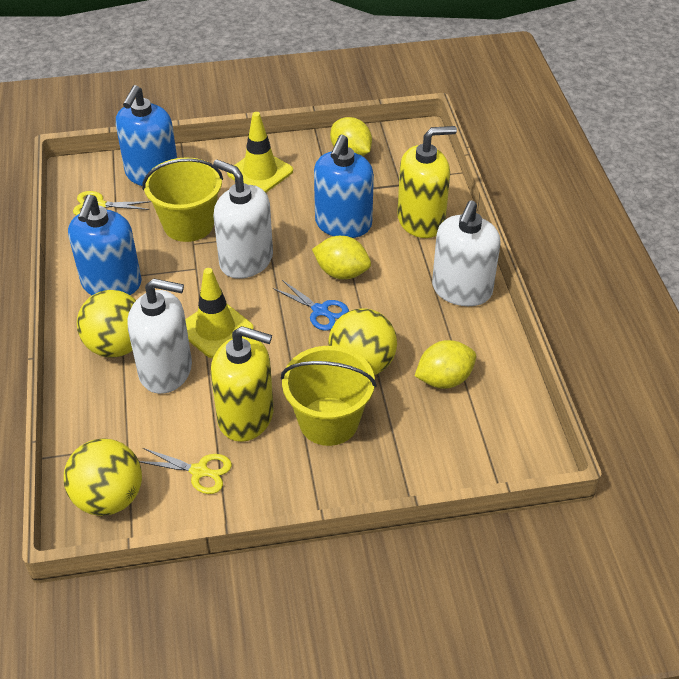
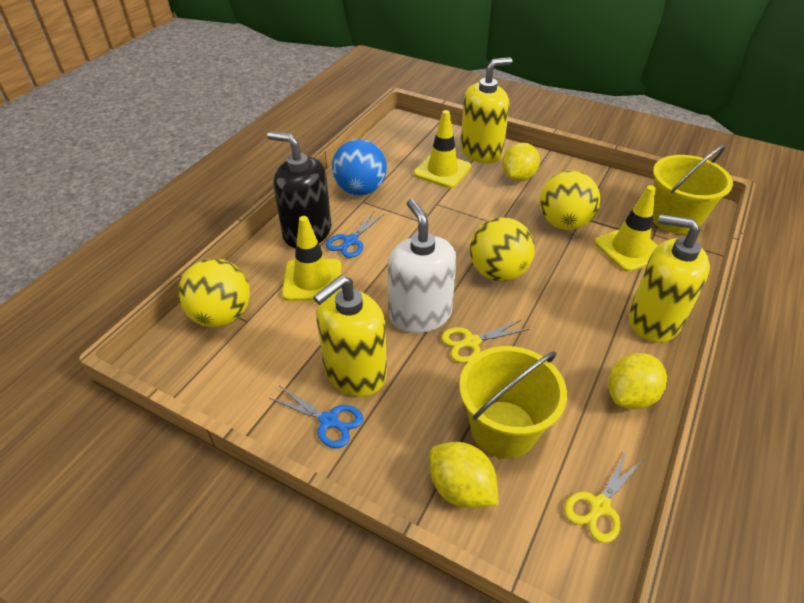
black soap dispenser: none = 0 -> [267,131,331,248] = 1
blue ball: none = 0 -> [332,139,387,196] = 1
blue scissors: [273,280,349,331] = 1 -> [269,386,363,448] [326,211,384,258] = 2
blue soap dispenser: [68,194,142,295] [116,85,177,186] [314,134,374,238] = 3 -> none = 0
white soap dispenser: [128,279,192,394] [213,159,273,279] [432,200,501,306] = 3 -> [388,199,456,333] = 1
yellow soap dispenser: [211,326,274,442] [397,126,457,238] = 2 -> [313,275,387,397] [460,57,512,163] [629,214,710,343] = 3
yellow traffic cone: [185,268,254,358] [227,112,293,193] = 2 -> [282,216,342,301] [414,110,471,188] [594,185,658,272] = 3

